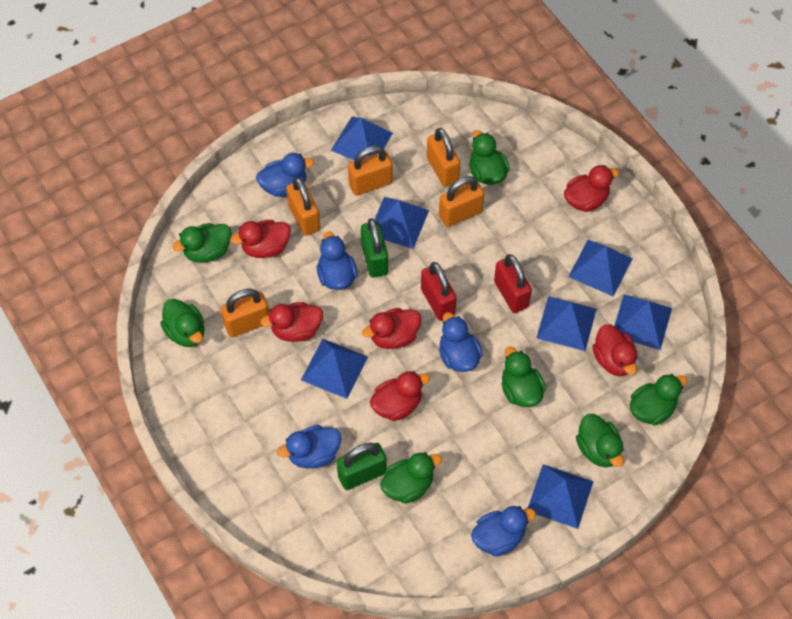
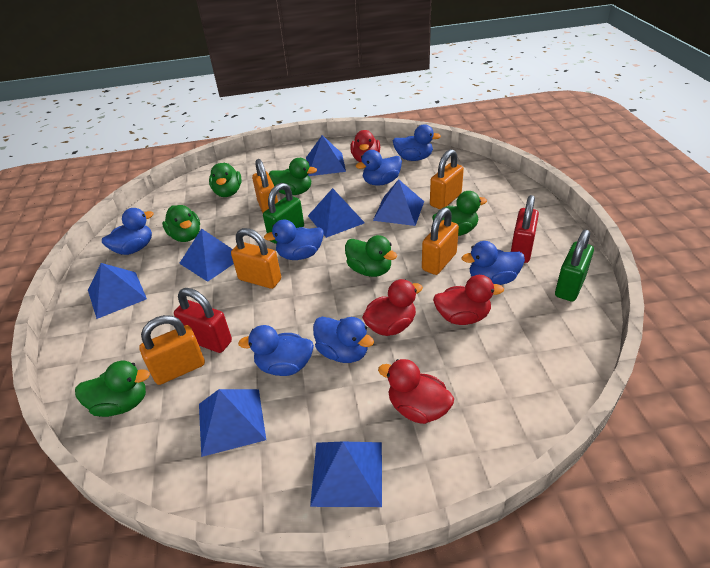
blue duck: [256,153,314,197] [278,425,341,469] [317,232,358,290] [439,312,483,372] [471,506,536,556] = 5 -> [102,208,153,255] [238,325,314,376] [264,219,323,260] [313,317,374,363] [356,150,402,186] [393,124,441,161] [462,241,525,285] = 7
green duck: [160,299,205,347] [172,223,231,263] [380,452,442,504] [469,130,510,185] [502,347,546,407] [576,414,624,467] [630,374,687,425] = 7 -> [75,361,150,417] [162,205,200,242] [209,163,242,197] [269,158,317,195] [345,235,397,277] [432,191,487,236] = 6
red duck: [231,220,291,258] [260,302,323,342] [362,308,421,349] [370,371,430,421] [564,165,619,212] [592,324,638,376] = 6 -> [350,130,380,162] [362,279,423,336] [378,359,454,424] [433,275,504,325] = 4

